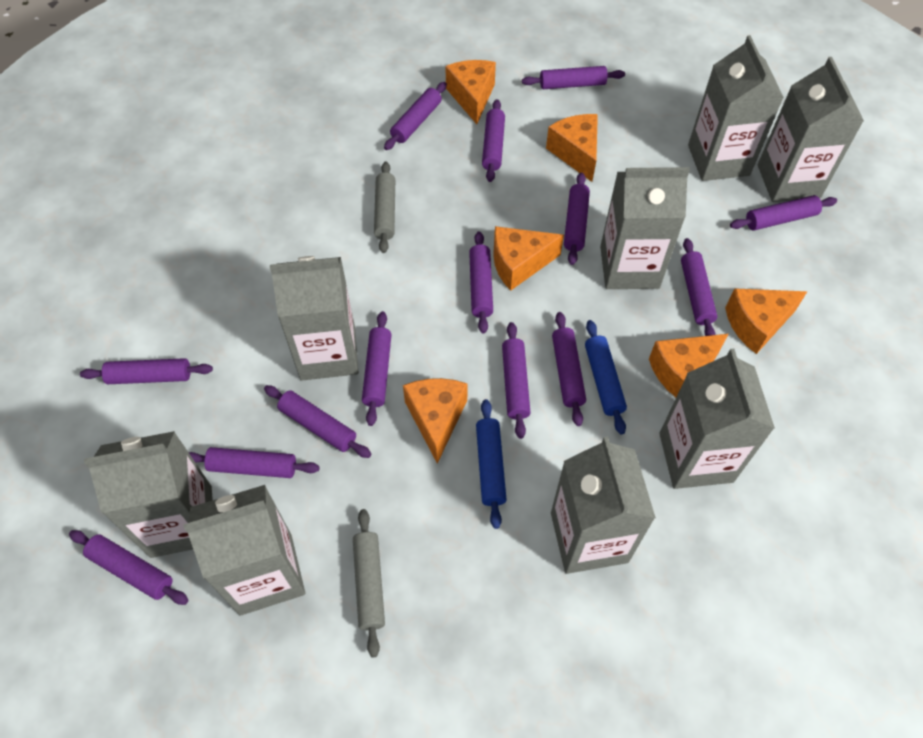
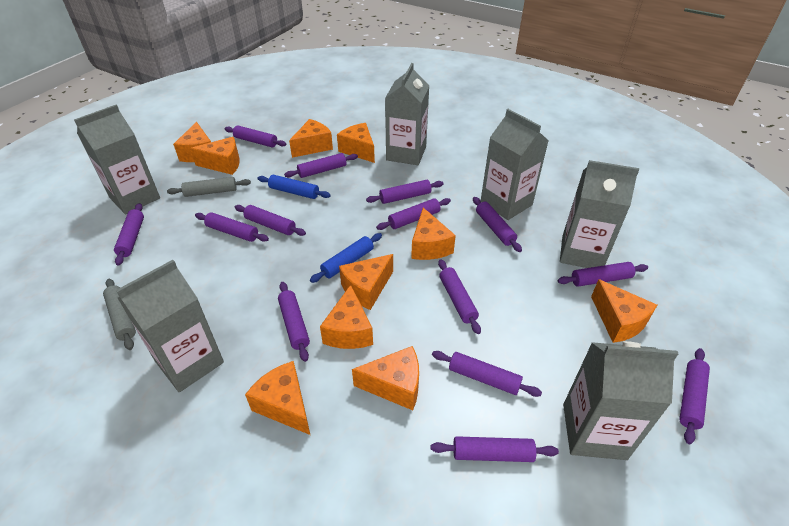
grey carton: [84,431,213,558] [183,485,305,616] [270,256,358,381] [551,436,656,574] [600,167,690,289] [659,348,775,489] [688,35,784,181] [758,57,864,202] = 8 -> [74,105,160,214] [116,260,224,392] [385,63,429,165] [481,109,549,220] [560,160,639,268] [563,341,678,460] = 6
orange cheese: [403,378,468,464] [445,60,496,124] [493,226,564,291] [546,114,598,182] [649,334,728,397] [725,288,808,354] = 6 -> [173,122,211,162] [190,137,240,175] [245,361,310,435] [289,119,333,158] [320,285,373,349] [337,123,375,163] [339,254,393,310] [352,346,419,410] [411,208,456,260] [591,279,657,343] = 10

